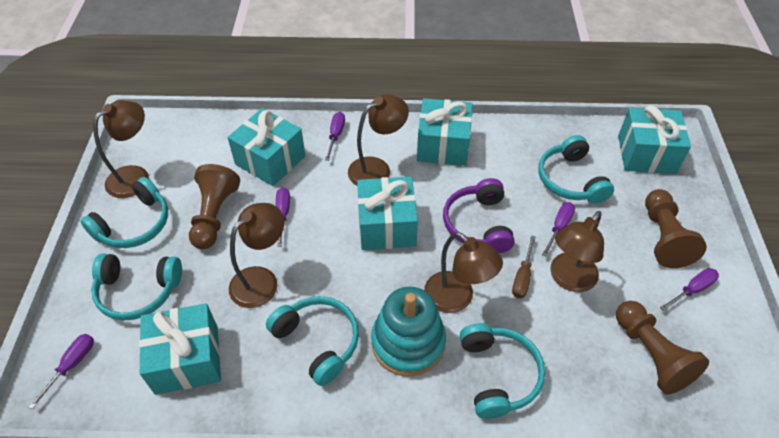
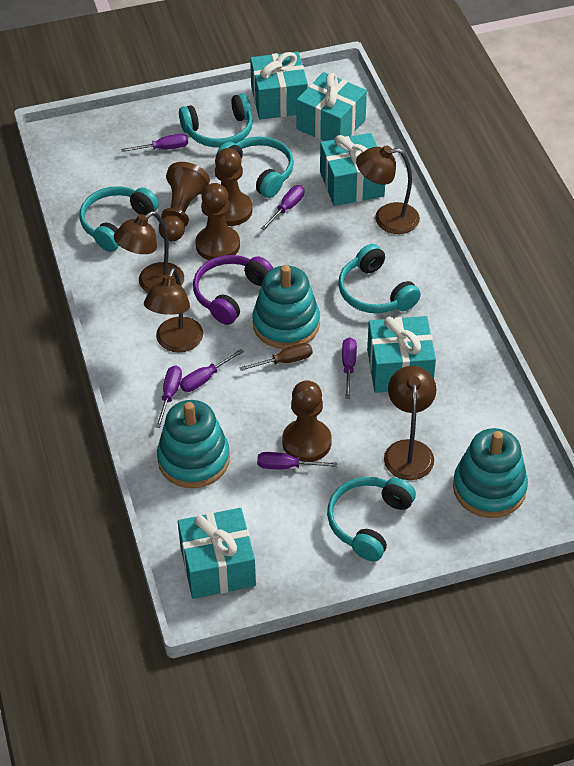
brown lamp: [93,100,149,198] [229,203,284,308] [348,94,409,186] [424,232,503,313] [550,211,604,292] = 5 -> [114,211,184,293] [144,268,203,353] [356,146,420,234] [384,366,436,480] = 4
brown pawn: [189,164,240,249] [616,301,709,395] [645,189,707,268] = 3 -> [159,162,210,242] [195,183,240,260] [215,148,252,226] [282,380,332,462] = 4
purple screwdriver: [28,334,94,409] [276,188,290,247] [325,112,345,161] [542,202,575,257] [660,268,719,311] = 5 -> [121,134,188,152] [156,365,182,428] [180,349,244,392] [257,452,337,469] [261,185,305,230] [342,338,357,399] = 6
turquoise stacking toy: [371,287,446,377] = 1 -> [157,400,230,488] [252,265,320,349] [453,428,528,518] = 3

